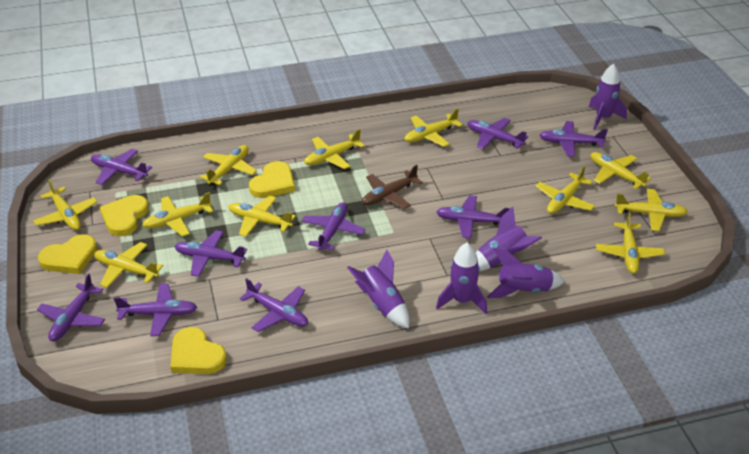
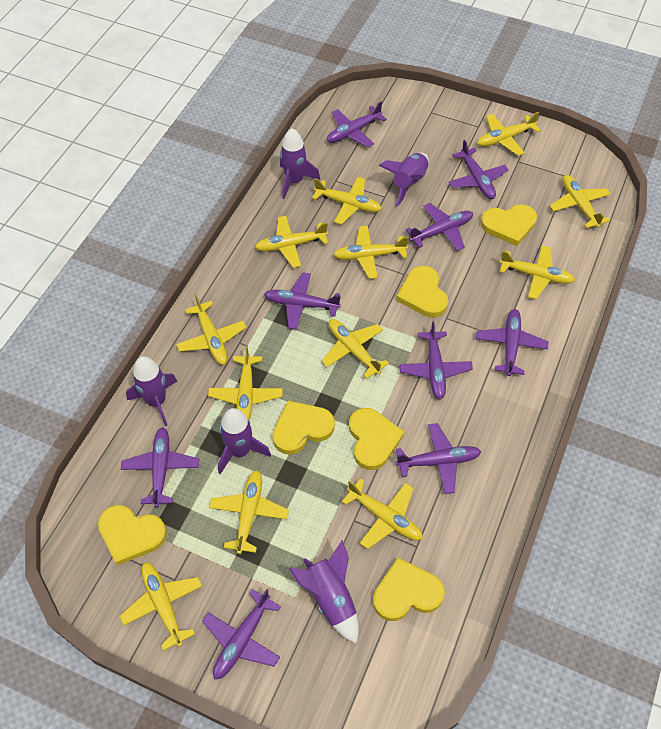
brown plane: [362,165,423,209] = 1 -> none = 0
yellow heart: [38,234,97,274] [100,195,149,236] [171,327,227,374] [249,161,295,198] = 4 -> [98,505,167,566] [272,401,335,455] [349,408,404,470] [373,558,445,621] [396,266,448,317] [481,204,537,246] = 6
yellow plane: [33,180,97,230] [94,242,163,288] [142,192,213,236] [200,145,257,185] [228,196,296,237] [304,129,365,169] [404,108,463,147] [536,166,595,214] [591,152,651,189] [596,211,665,274] [615,189,688,231] = 11 -> [120,562,202,651] [176,294,246,365] [208,346,283,420] [209,470,289,554] [255,216,328,268] [312,177,382,225] [322,319,389,379] [333,226,409,279] [342,478,423,549] [477,112,541,156] [499,245,575,299] [550,175,611,228] = 12

